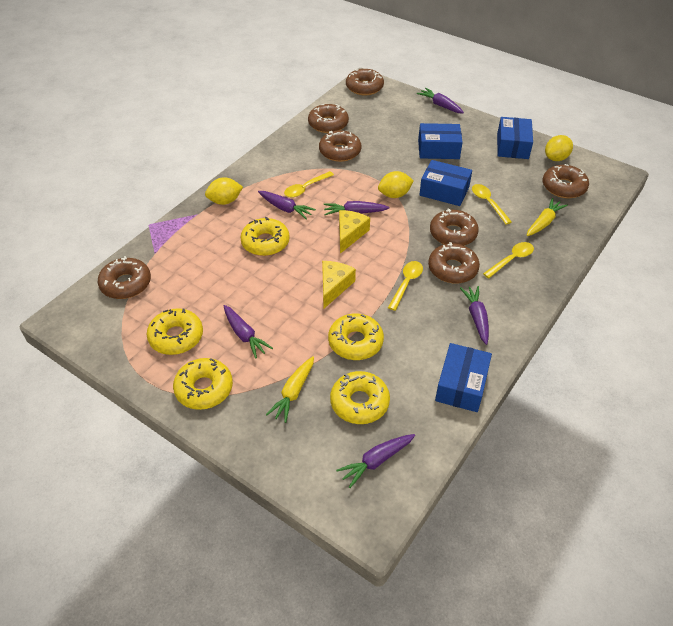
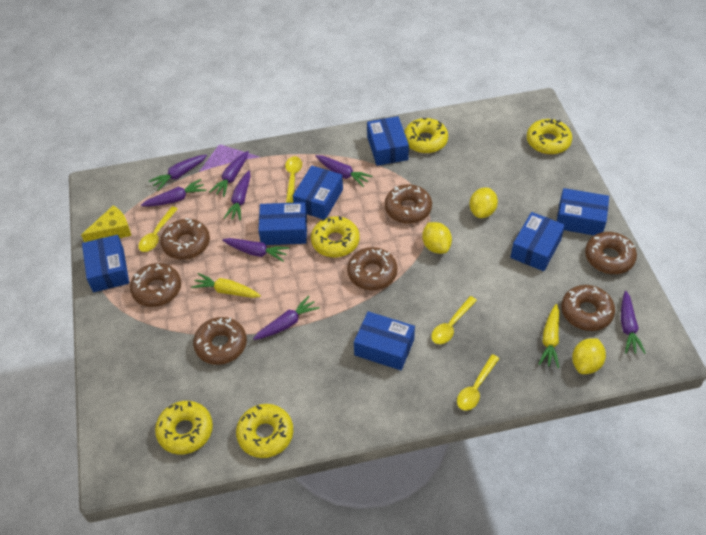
blue box: [418,123,463,159] [419,160,472,206] [435,343,492,412] [497,117,533,159] = 4 -> [82,235,129,292] [258,202,307,245] [293,166,343,219] [354,311,415,370] [367,116,409,166] [510,212,565,271] [557,188,609,236] = 7
purple carrot: [224,305,273,359] [258,191,316,220] [324,201,390,215] [336,434,415,488] [417,88,464,113] [460,286,489,345] = 6 -> [141,179,206,207] [149,155,207,191] [209,151,249,197] [222,238,289,262] [224,171,251,221] [253,296,320,340] [316,155,372,187] [621,291,646,354] = 8
yellow cheese: [322,261,356,308] [339,210,370,254] = 2 -> [81,205,131,242] = 1

